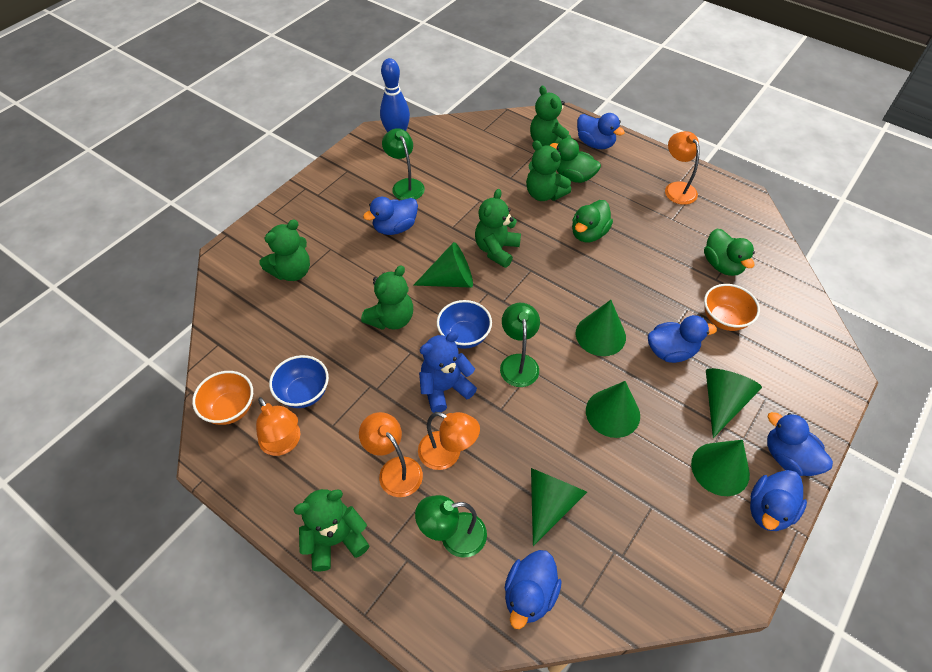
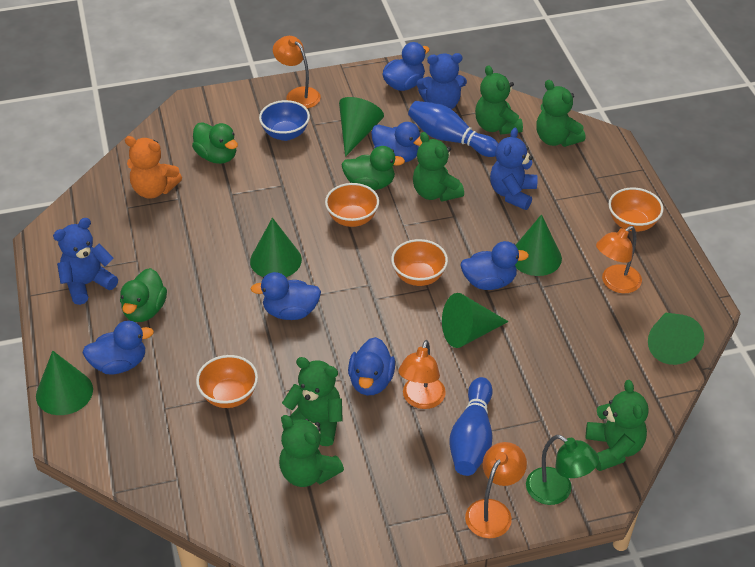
blue bowl: [269,355,329,408] [437,300,492,349] = 2 -> [259,100,310,141] = 1
blue bowling pin: [380,58,410,132] = 1 -> [408,101,498,157] [450,377,493,476] = 2
blue teddy bear: [419,331,477,413] = 1 -> [53,218,118,305] [416,53,467,109] [490,128,538,210] = 3
green lamp: [382,128,425,200] [415,495,487,558] [500,303,540,387] = 3 -> [526,435,599,505] = 1
orange bowl: [192,371,253,425] [704,284,760,331] = 2 -> [196,355,258,408] [325,183,379,227] [391,239,448,286] [609,187,664,232] = 4
orange teddy bear: none = 0 -> [125,136,182,199] = 1

